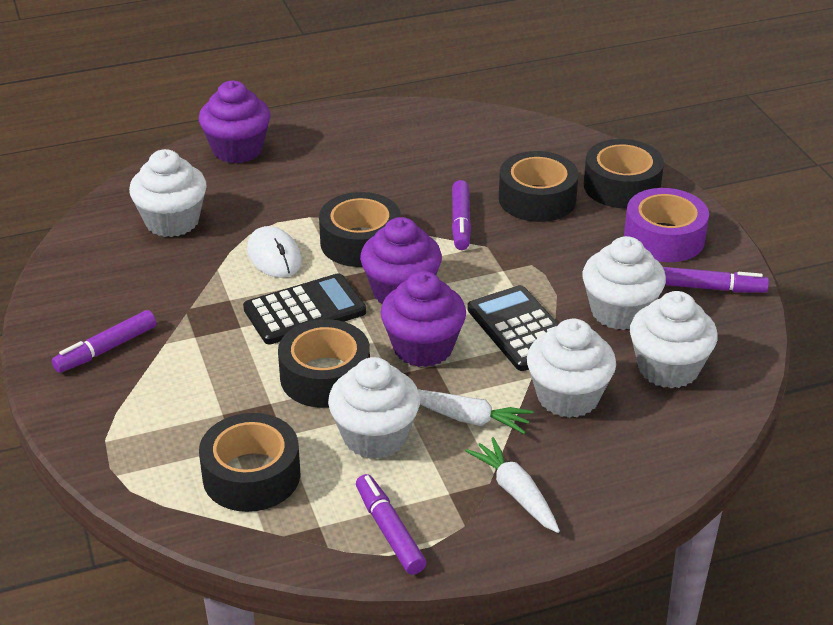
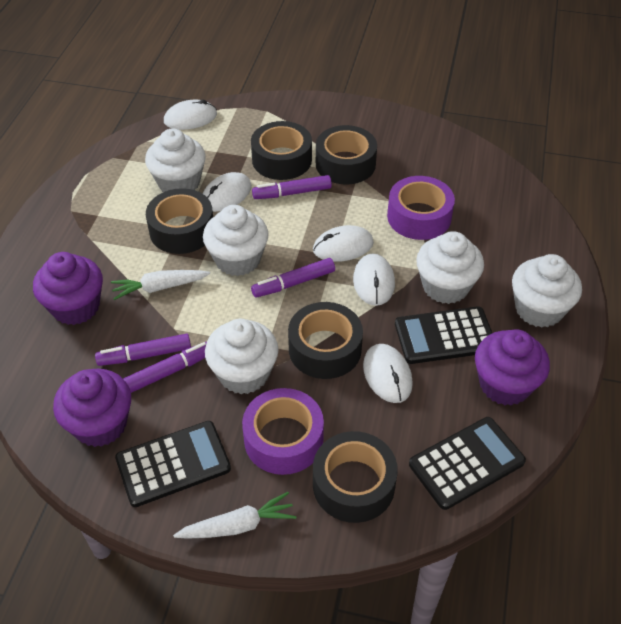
black calculator: [243,273,366,344] [467,285,558,371] = 2 -> [115,421,231,507] [395,307,492,364] [409,417,526,510] = 3
purple tape: [624,188,709,262] = 1 -> [242,388,324,475] [387,176,455,240] = 2
white mouse: [247,226,302,278] = 1 -> [164,100,217,130] [202,172,252,212] [313,225,374,262] [353,253,395,306] [363,344,413,403] = 5

